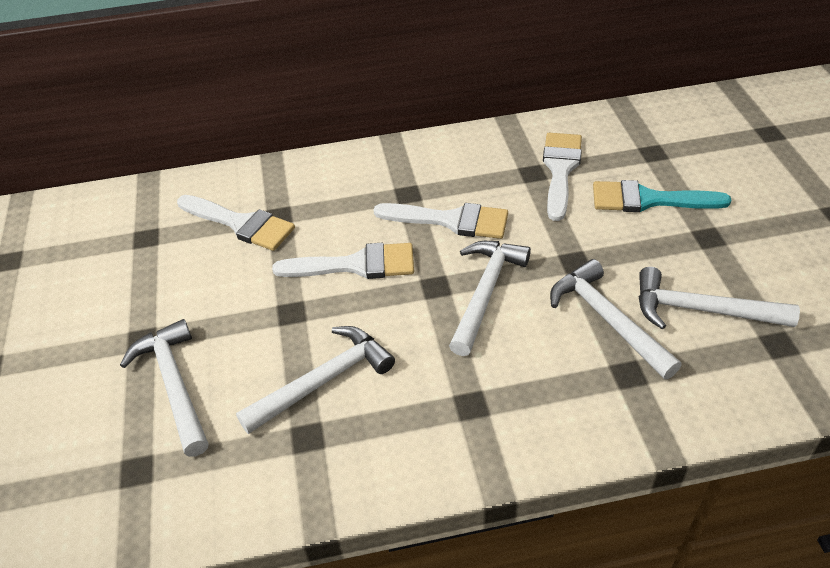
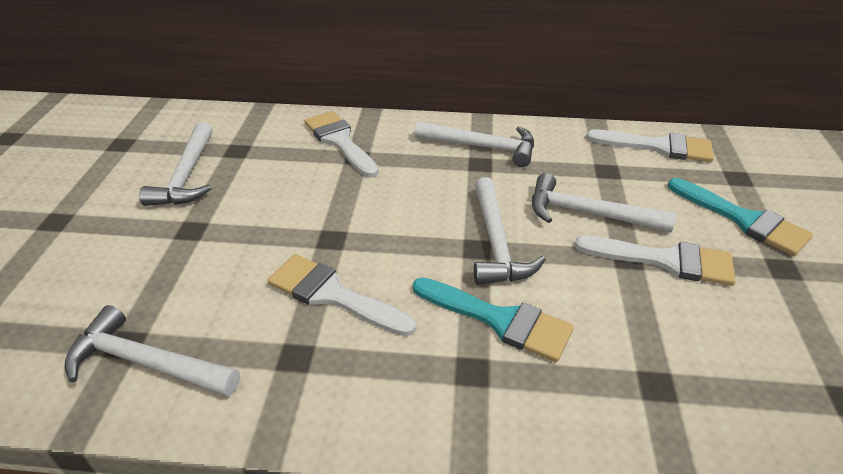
turquoise brush: [593,180,732,212] = 1 -> [413,277,574,362] [668,178,813,256] = 2

